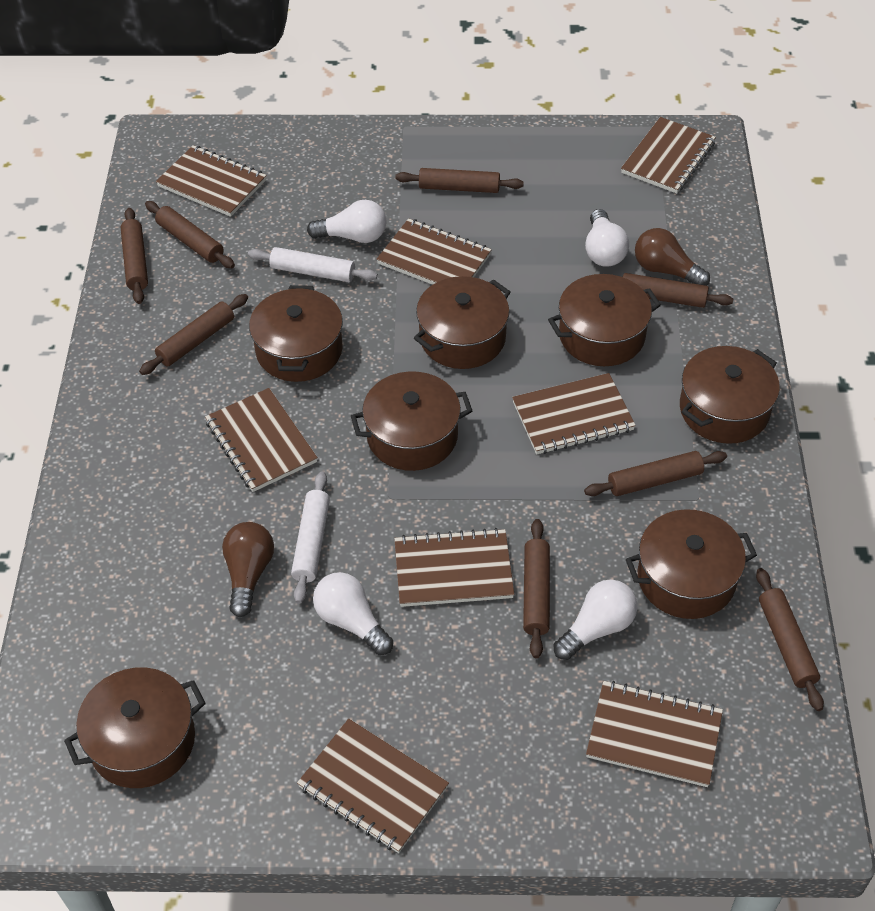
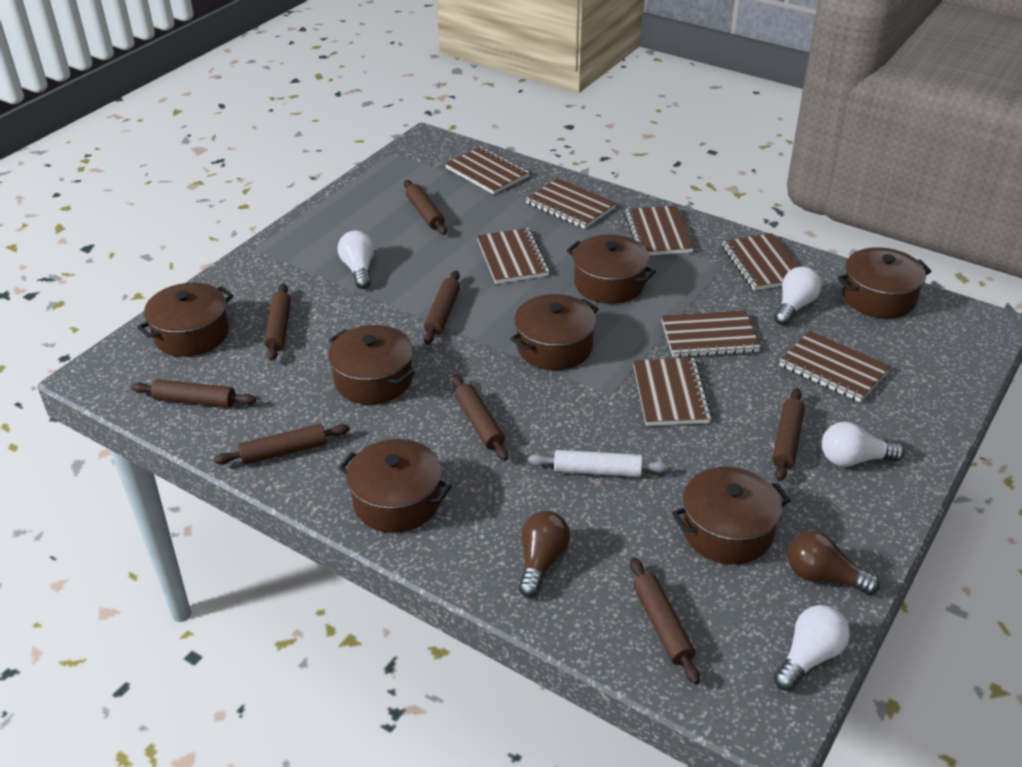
white rolling pin: [248,247,378,282] [291,471,330,604] = 2 -> [528,450,668,477] = 1

